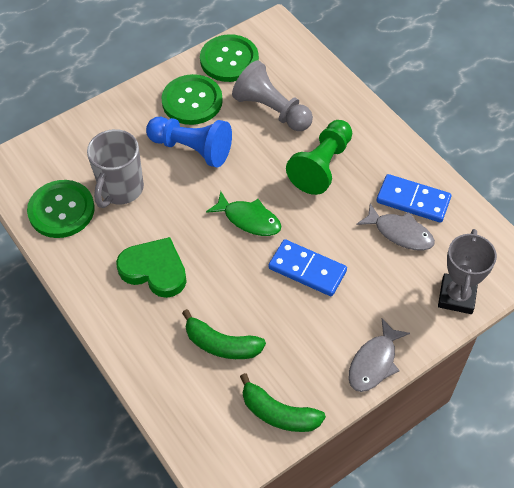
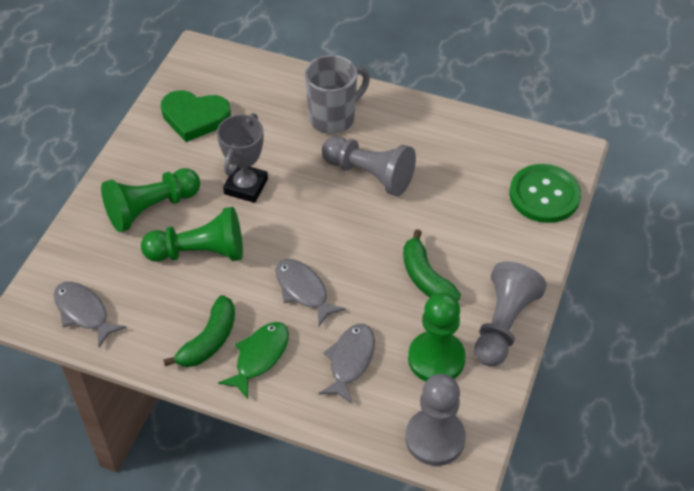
blue domino: [268,239,347,296] [376,174,451,223] = 2 -> none = 0
blue pawn: [146,117,232,168] = 1 -> none = 0
green button: [27,180,95,238] [161,74,223,125] [200,34,259,82] = 3 -> [509,164,581,223] = 1
green pawn: [286,120,352,195] = 1 -> [101,168,200,232] [141,207,243,262] [408,293,466,381] = 3
grey fish: [349,318,410,392] [356,203,435,251] = 2 -> [54,282,127,347] [275,259,346,326] [319,324,375,404] = 3
grey pawn: [232,60,313,131] = 1 -> [322,136,416,196] [405,374,466,466] [474,261,547,366] = 3

